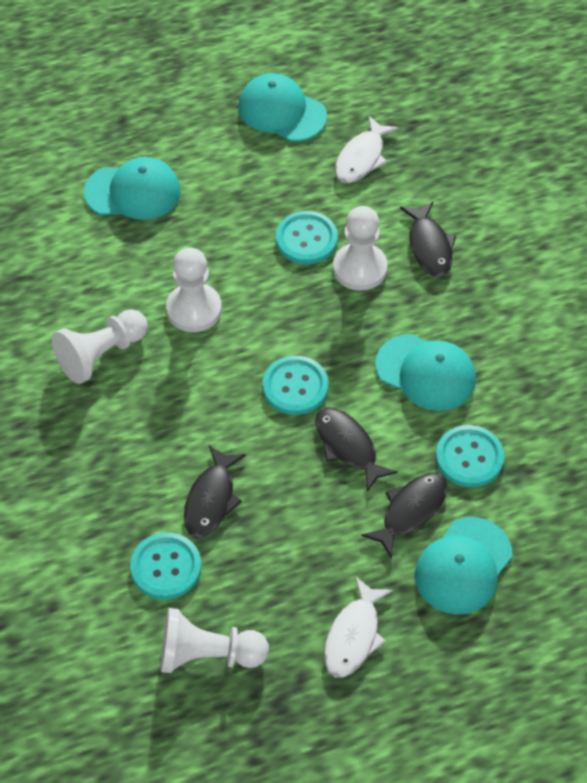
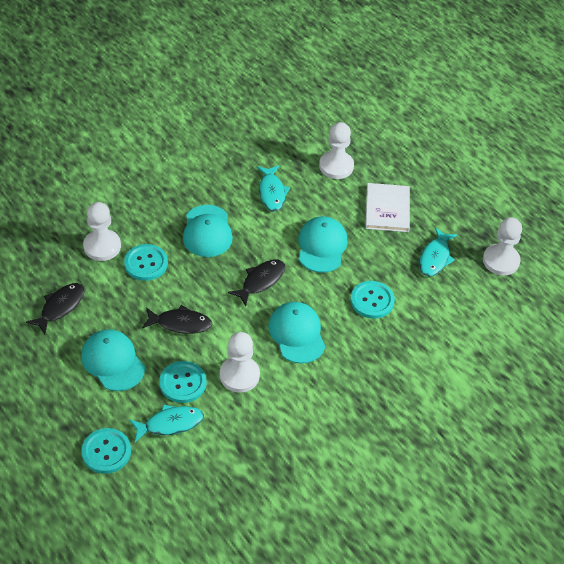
black fish: [184,445,245,538] [315,407,398,492] [361,473,448,558] [400,202,456,277] = 4 -> [26,283,85,334] [142,305,212,334] [228,260,285,306] = 3
turquoise fish: none = 0 -> [129,404,204,442] [257,165,290,212] [419,227,457,277] = 3
white book: none = 0 -> [366,183,410,232] = 1
white fish: [324,576,393,678] [335,116,398,183] = 2 -> none = 0

